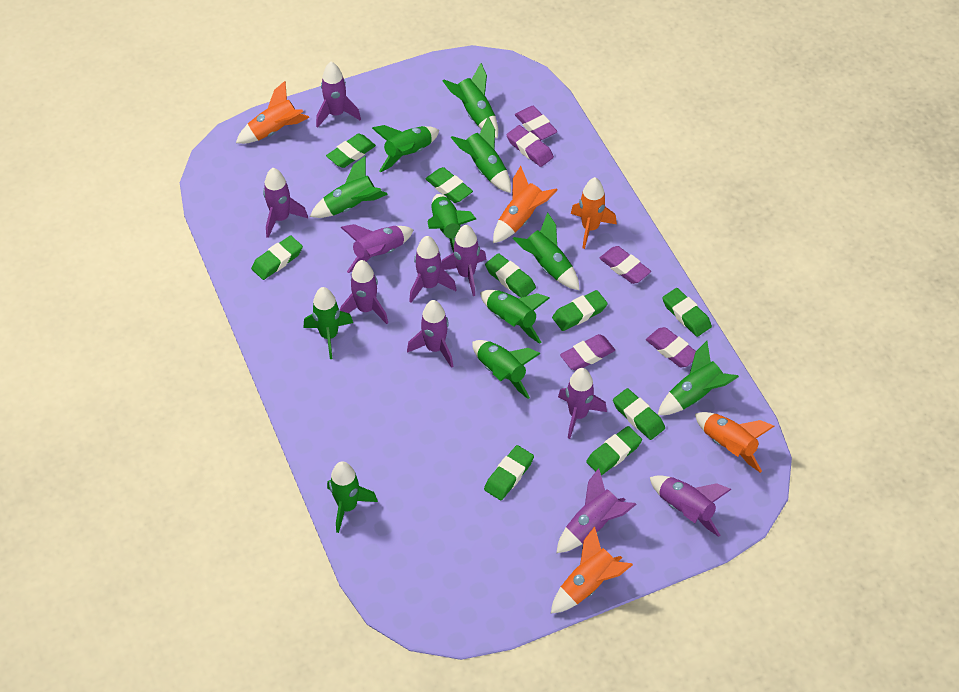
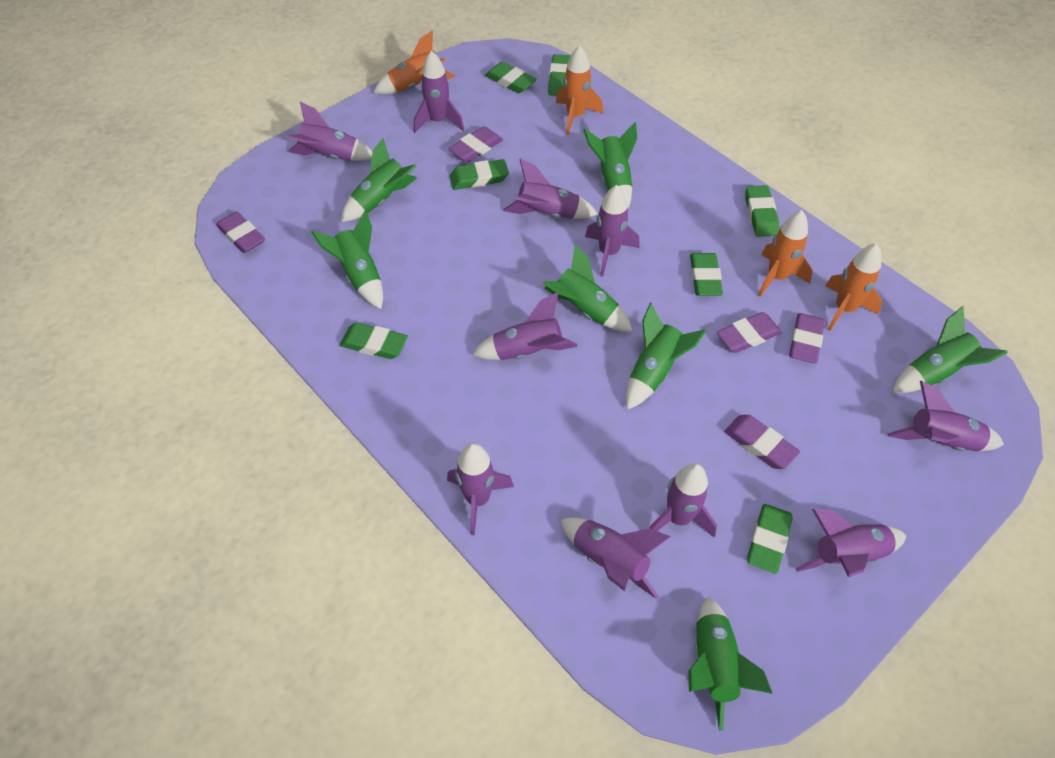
green eraser: [251,235,303,280] [326,134,376,168] [426,167,473,203] [484,445,534,500] [485,253,536,298] [552,290,608,331] [586,426,642,475] [613,388,665,440] [662,288,712,337] = 9 -> [340,323,408,359] [449,159,509,190] [485,62,537,93] [548,54,571,96] [690,253,723,296] [745,185,779,237] [747,504,793,574] = 7
green rocket: [304,287,353,359] [310,156,388,218] [327,461,378,533] [372,125,439,173] [428,194,476,252] [443,63,498,139] [451,116,511,193] [472,340,541,399] [480,290,550,344] [512,212,579,290] [658,341,739,415] = 11 -> [311,210,383,309] [341,138,417,222] [543,244,633,332] [583,122,637,208] [626,303,707,410] [688,597,773,731] [892,306,1008,393] = 7
orange rocket: [236,81,310,144] [493,166,557,243] [551,526,633,614] [571,177,617,249] [695,412,775,473] = 5 -> [373,30,455,94] [556,45,603,135] [758,210,813,297] [825,243,882,331] = 4

